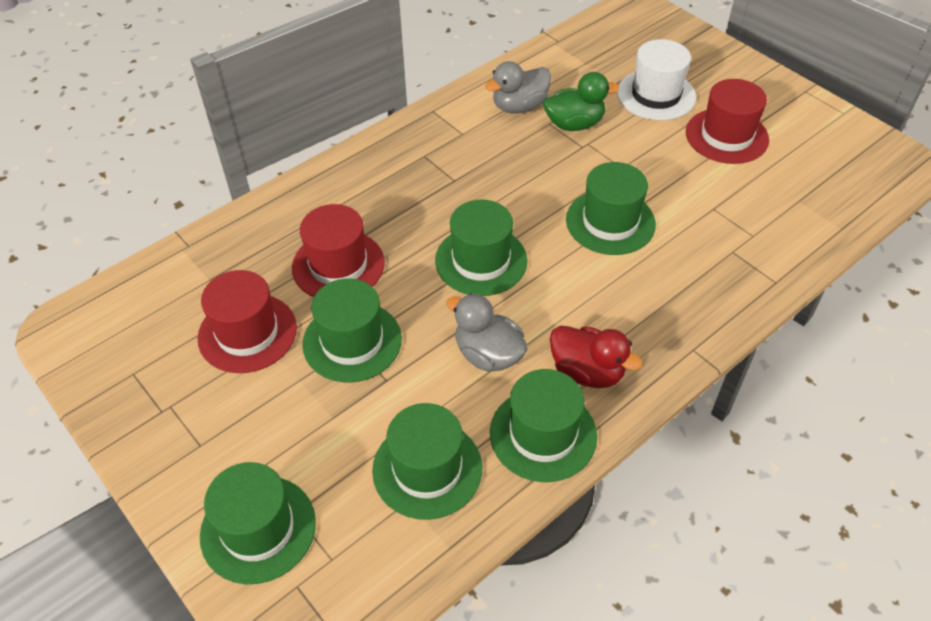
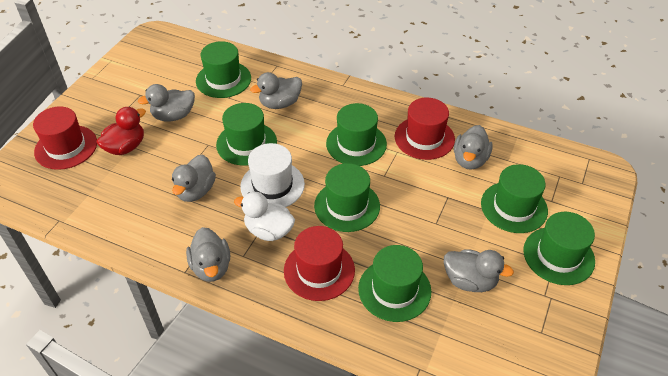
green duck: [543,72,619,131] = 1 -> none = 0
green hat: [200,462,316,584] [302,278,402,382] [372,403,482,520] [435,200,527,296] [490,369,597,482] [566,162,656,255] = 6 -> [196,41,251,98] [216,103,277,166] [314,163,380,232] [326,103,387,166] [358,245,432,322] [481,164,548,233] [523,212,595,285] = 7
grey duck: [446,293,528,372] [485,61,551,114] = 2 -> [138,84,195,122] [172,154,216,202] [186,227,230,282] [250,72,302,109] [444,249,514,292] [454,125,493,170] = 6
white duck: none = 0 -> [234,192,295,241] = 1

